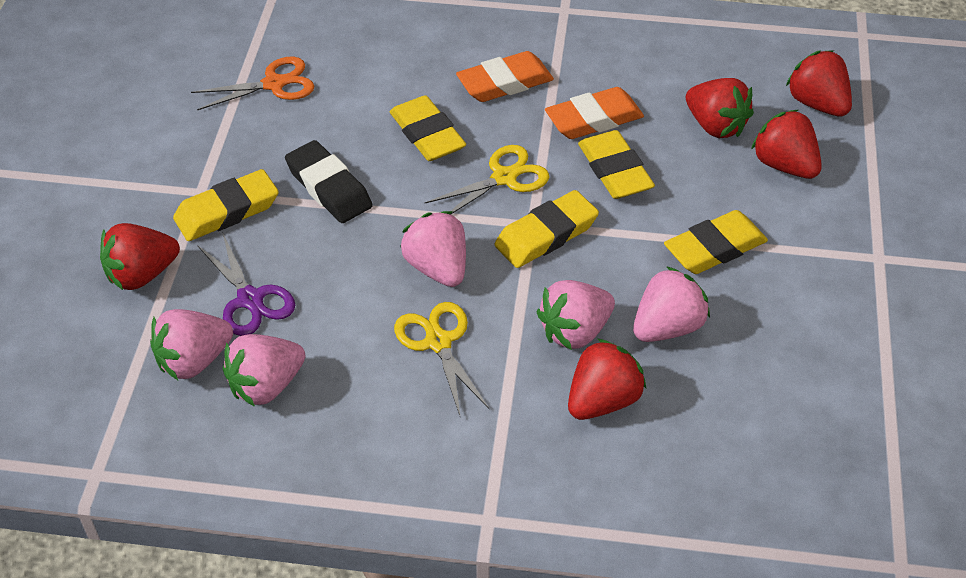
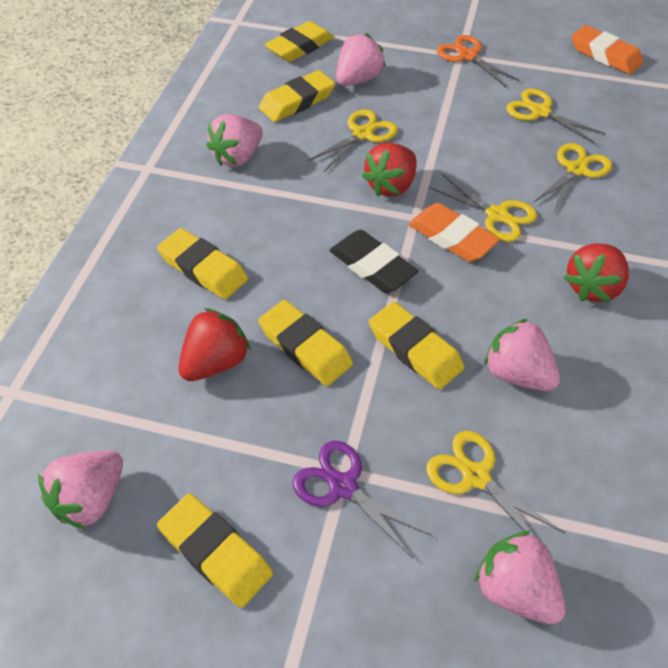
red strawberry: [100,223,180,290] [568,338,646,420] [686,78,754,138] [751,110,822,179] [786,50,852,117] = 5 -> [179,308,251,381] [362,143,417,196] [564,244,629,302] = 3
yellow eraser: [173,169,279,241] [390,95,466,161] [494,190,599,268] [578,130,655,199] [664,210,768,274] = 5 -> [157,228,248,300] [157,493,273,608] [258,300,353,386] [259,70,335,122] [265,21,334,62] [369,302,464,390] = 6
yellow scissors: [394,302,490,415] [425,145,550,215] = 2 -> [308,109,398,172] [426,431,565,536] [429,174,537,242] [506,89,606,144] [533,143,612,214] = 5

